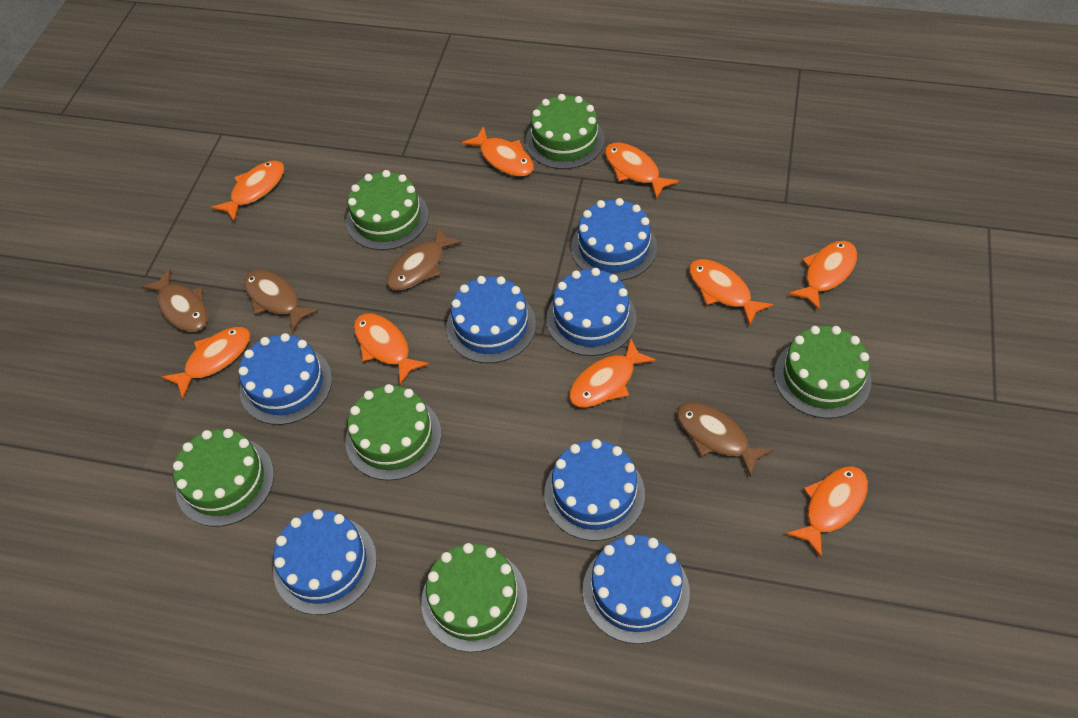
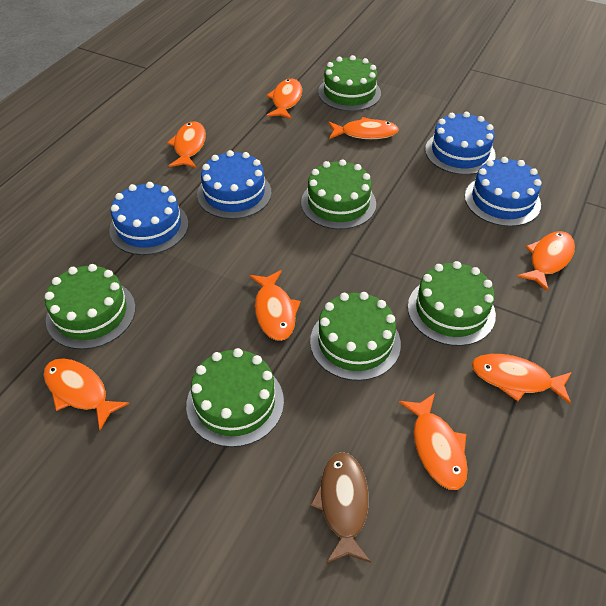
blue cake: [238,333,332,425] [273,509,377,615] [446,276,536,363] [544,439,645,541] [546,268,636,356] [571,198,657,281] [582,535,690,644] = 7 -> [109,182,188,255] [197,150,272,219] [425,112,496,175] [465,157,542,227] = 4
brown fish: [141,269,208,332] [243,270,319,332] [386,227,463,290] [677,402,773,477] = 4 -> [310,452,371,563] = 1
orange fish: [162,327,250,399] [211,160,284,221] [354,313,429,384] [462,126,534,176] [569,339,656,407] [605,143,679,199] [689,259,773,326] [786,466,868,558] [788,241,857,311] = 9 -> [44,358,129,430] [167,121,206,168] [249,270,301,341] [266,79,302,119] [328,117,399,139] [399,393,468,490] [472,354,572,404] [517,231,575,291] = 8

